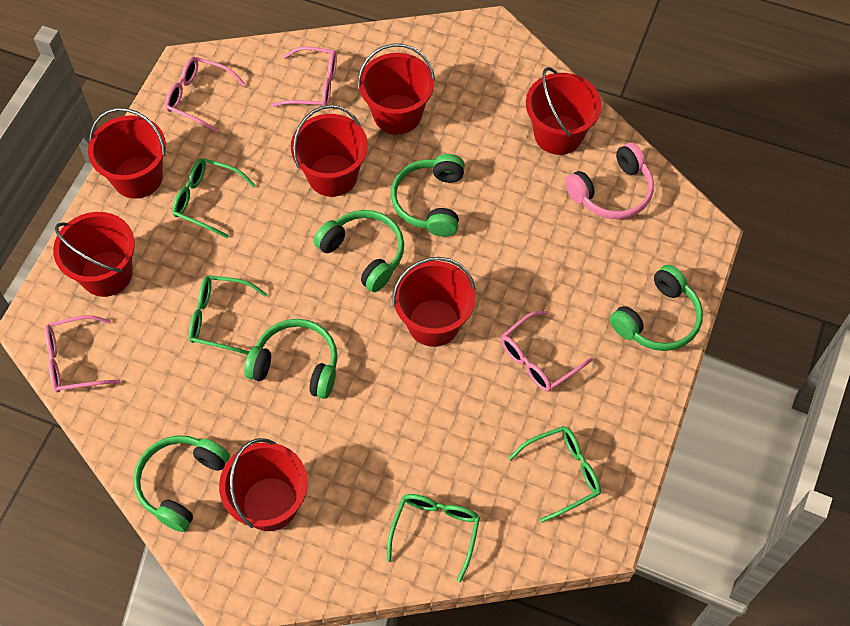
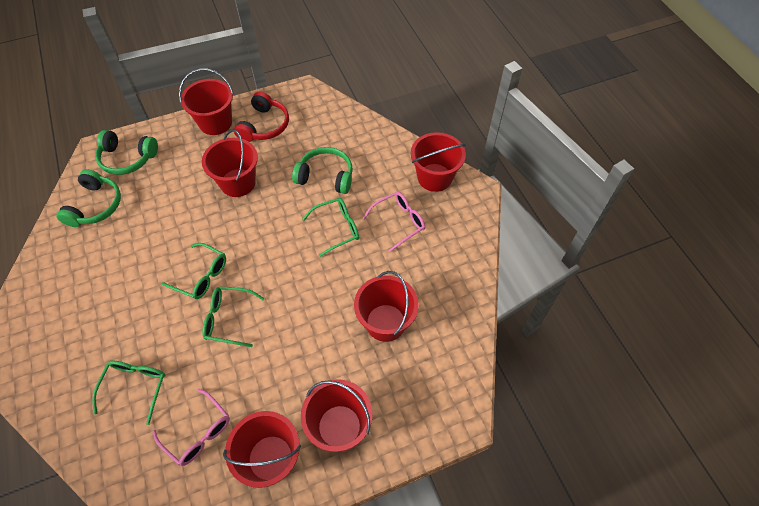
green headphones: [133,435,230,532] [244,319,338,399] [314,210,404,292] [391,154,465,237] [610,265,703,351] = 5 -> [57,169,121,227] [95,130,158,175] [292,147,353,194] = 3
pink glasses: [45,315,120,393] [165,57,245,132] [272,47,337,107] [501,311,593,392] = 4 -> [153,389,230,466] [363,192,425,252] = 2
pink headphones: [565,143,654,219] = 1 -> none = 0
red bucket: [53,212,135,297] [88,108,166,199] [219,438,308,531] [291,105,368,197] [358,43,435,135] [392,257,476,347] [526,67,602,155] = 7 -> [179,68,234,135] [202,129,258,197] [223,411,301,488] [301,379,373,452] [354,271,419,342] [411,132,466,192] = 6
red headphones: none = 0 -> [234,92,289,142] = 1

